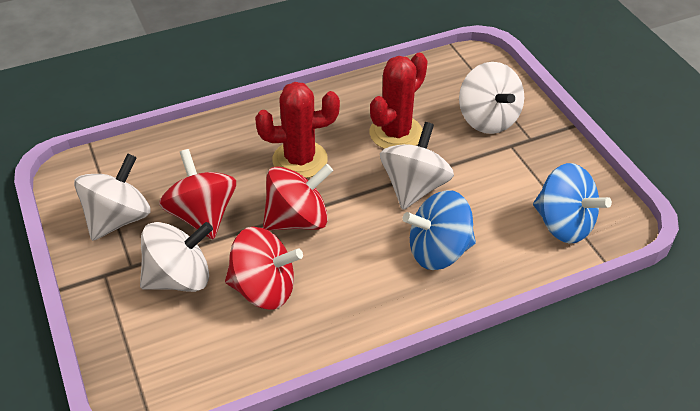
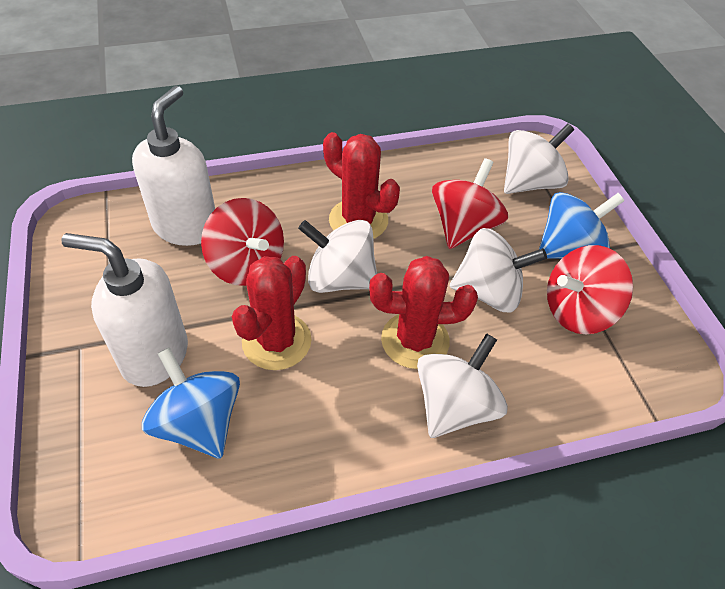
red cactus: [255,82,340,178] [370,53,428,149] = 2 -> [232,256,312,370] [323,132,400,239] [369,256,478,369] = 3
white soap dispenser: none = 0 -> [62,233,188,387] [132,86,215,246] = 2

